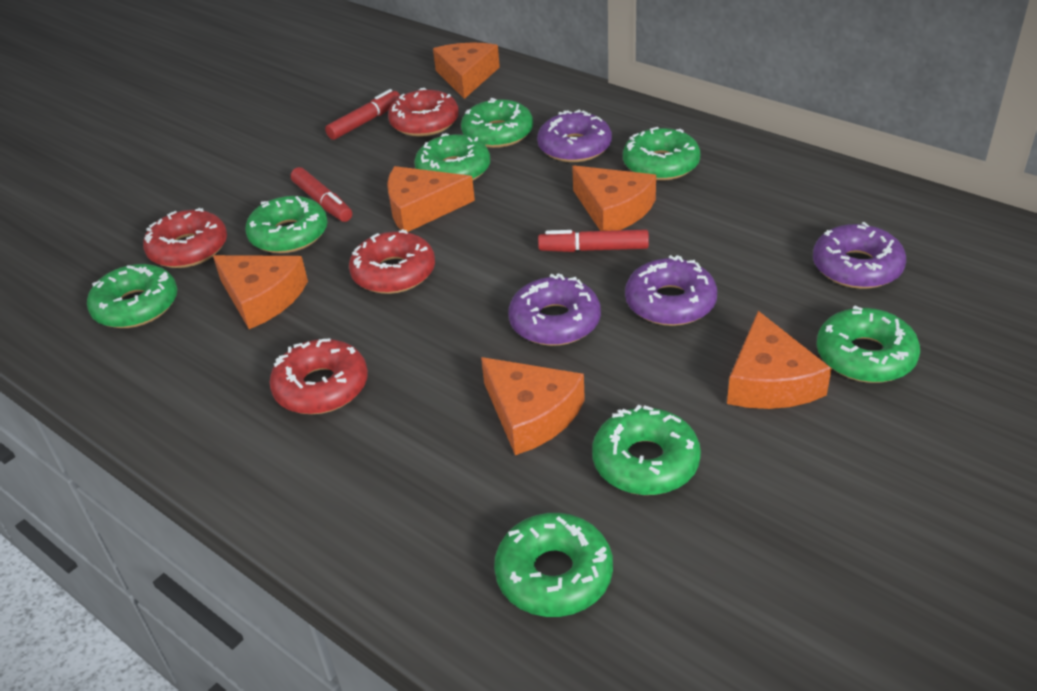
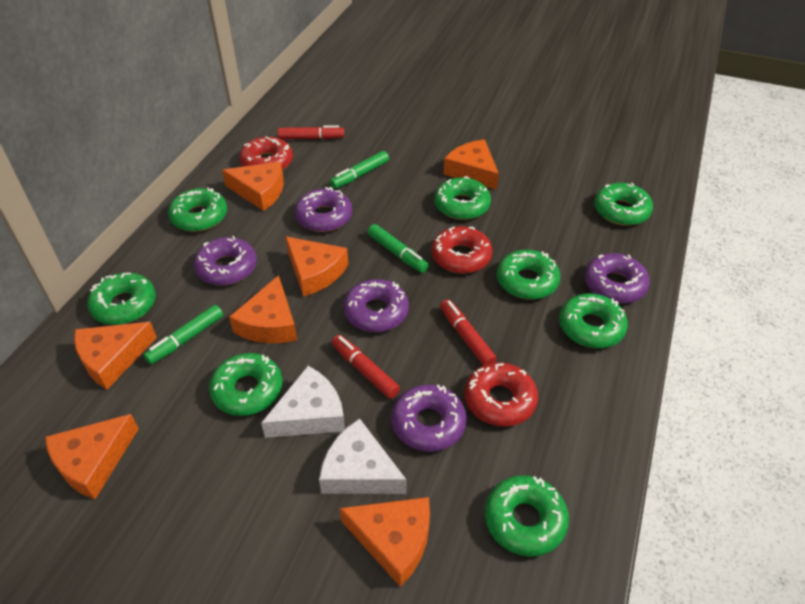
green marker: none = 0 -> [144,305,223,364] [330,151,389,189] [368,224,429,273] = 3
orange cheese: [213,255,308,329] [387,166,475,232] [433,42,500,99] [481,357,585,455] [572,166,656,231] [727,311,832,409] = 6 -> [45,414,139,499] [74,322,157,390] [222,162,284,211] [229,275,297,343] [285,236,348,297] [340,497,430,587] [443,139,499,190] = 7
purple donut: [508,273,601,346] [537,110,612,162] [625,255,717,326] [813,222,906,289] = 4 -> [194,236,257,285] [295,187,352,232] [343,279,409,332] [392,384,467,452] [584,253,650,304] = 5
red donut: [143,208,227,268] [269,339,368,414] [349,229,435,294] [388,88,459,137] = 4 -> [239,137,293,170] [432,226,492,274] [465,362,538,427] = 3
white cheese: none = 0 -> [261,366,345,438] [319,419,407,494] = 2

